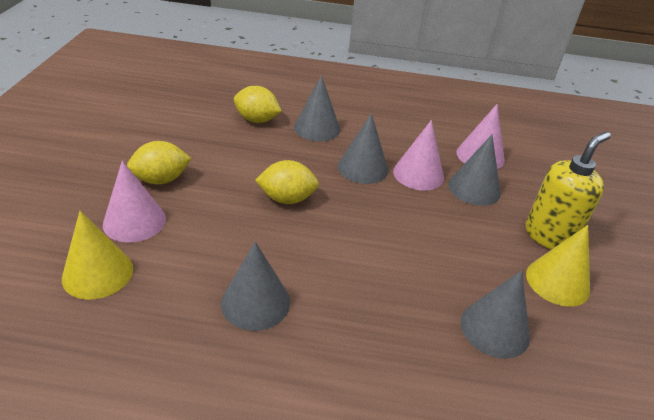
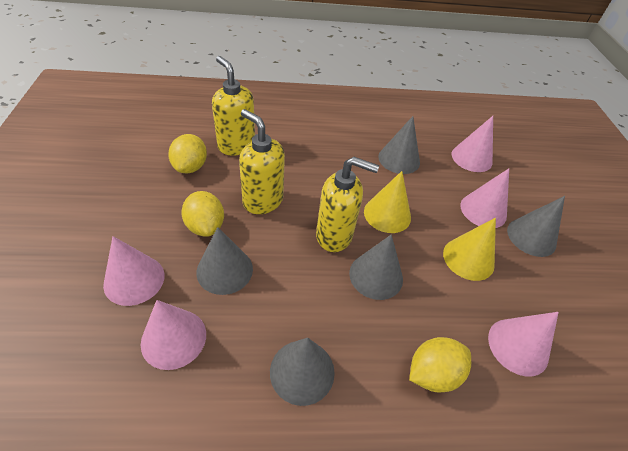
pink cone: [103,161,166,242] [393,120,444,191] [456,104,505,169] = 3 -> [103,236,165,306] [141,300,206,370] [452,116,493,172] [460,168,509,228] [488,312,559,377] = 5
yellow soap dispenser: [526,132,611,249] = 1 -> [212,56,255,156] [239,109,285,214] [316,157,379,252] = 3

